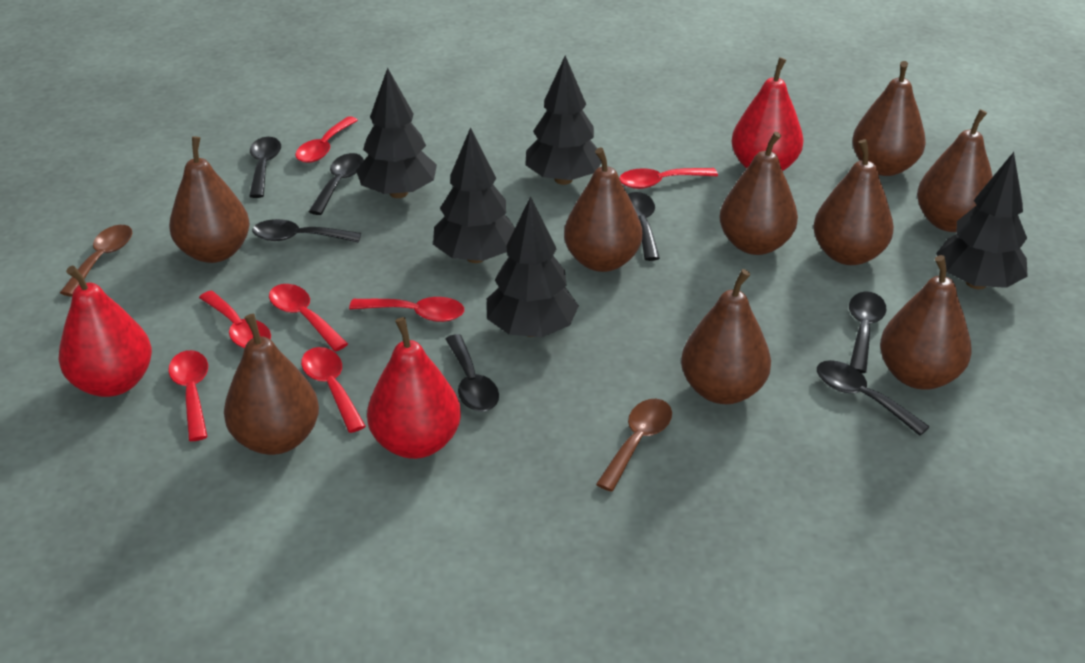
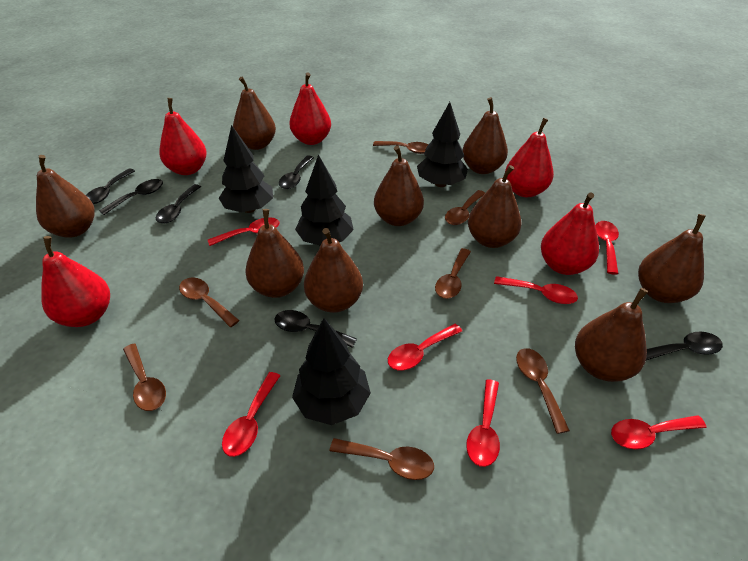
black spoon: [249,137,281,198] [252,219,361,243] [309,153,364,215] [445,334,499,412] [628,192,660,261] [817,360,930,436] [849,291,886,373] = 7 -> [86,169,135,204] [99,179,163,215] [156,184,201,223] [274,310,357,348] [279,155,314,189] [646,331,723,360] = 6
black tree: [356,68,437,198] [433,127,515,263] [487,197,579,337] [525,55,602,185] [936,152,1028,289] = 5 -> [219,125,273,213] [292,318,371,425] [295,154,354,245] [417,102,468,187] = 4
brown spoon: [60,225,132,296] [596,399,672,492] = 2 -> [123,344,166,411] [179,278,240,327] [330,438,434,480] [373,141,429,154] [435,248,471,299] [445,190,485,225] [516,348,570,434] = 7
red pear: [59,265,152,397] [367,317,461,459] [732,57,804,171] = 3 -> [42,236,110,327] [159,98,207,175] [289,72,331,145] [505,118,554,197] [541,192,599,275] = 5

